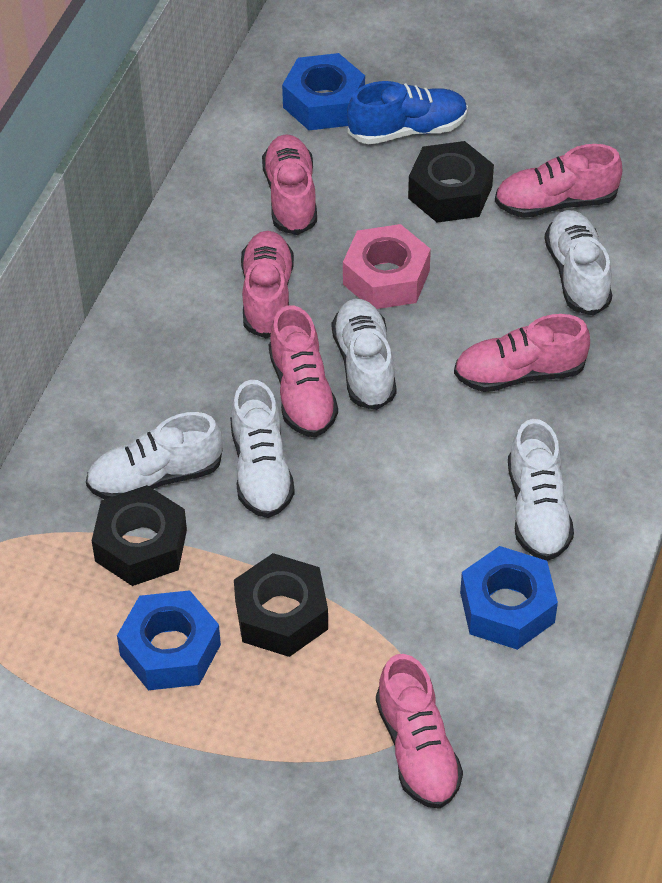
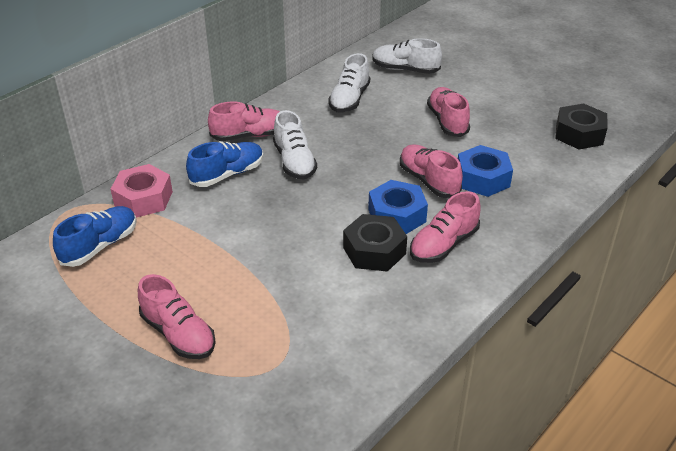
black nut: [92,485,187,586] [234,553,328,657] [408,141,494,223] = 3 -> [343,214,407,272] [555,103,607,149] = 2
blue nut: [117,590,221,690] [282,53,365,130] [460,546,558,650] = 3 -> [368,180,428,234] [458,145,513,197] = 2
blue shoe: [347,81,468,144] = 1 -> [53,206,137,267] [186,141,264,187] = 2
pink shoe: [241,231,294,338] [262,134,317,235] [269,305,338,437] [376,654,463,809] [454,314,590,392] [495,144,622,218] = 6 -> [138,274,216,359] [208,102,280,141] [400,144,463,198] [410,191,481,263] [427,87,470,137] = 5
white shoe: [86,412,223,499] [230,380,295,518] [332,299,397,410] [508,419,574,561] [544,210,612,316] = 5 -> [273,110,317,179] [328,53,370,112] [372,38,442,74] = 3

